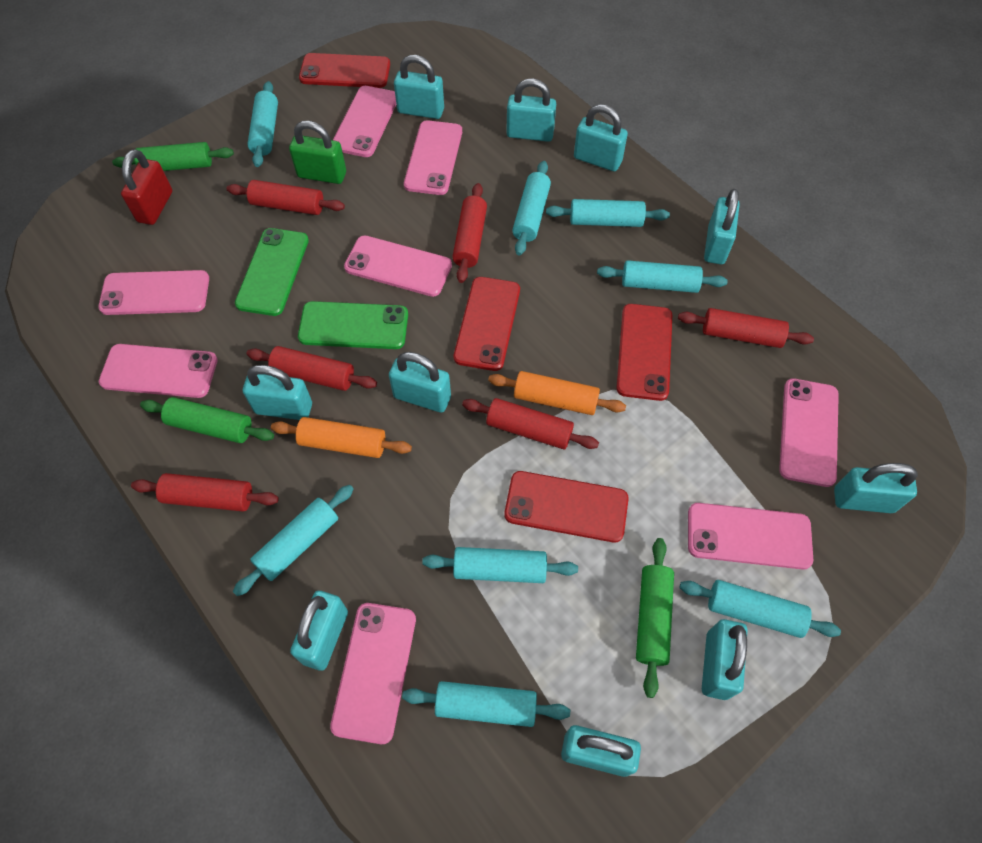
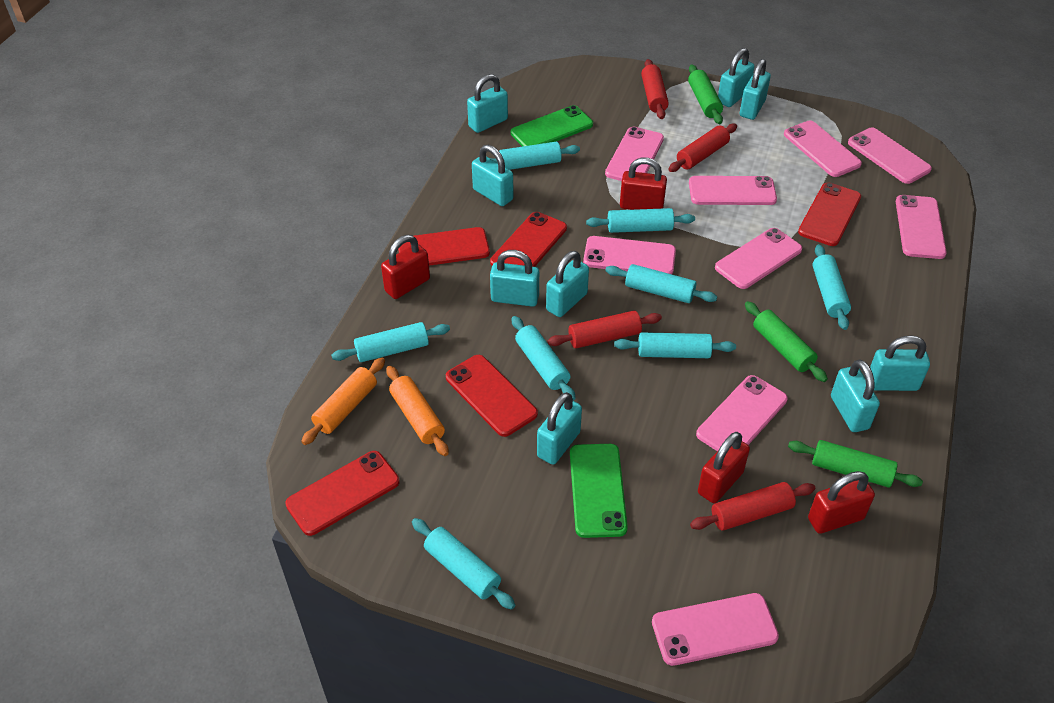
green padlock: [289,121,346,184] = 1 -> none = 0
pink phone: [98,270,209,315] [99,344,218,398] [330,603,416,744] [333,86,396,157] [344,235,452,297] [404,120,462,195] [688,503,813,570] [779,378,839,487] = 8 -> [583,236,676,274] [605,127,664,181] [652,593,779,666] [689,176,777,205] [696,375,788,451] [715,228,802,289] [784,121,862,177] [848,127,932,184] [896,195,947,259] = 9
red padlock: [121,149,172,225] = 1 -> [381,235,430,299] [620,157,667,210] [698,432,750,503] [808,471,875,534] = 4
red phone: [299,53,390,88] [454,277,520,371] [504,471,629,542] [616,304,672,401] = 4 -> [285,451,400,536] [398,227,490,266] [446,355,538,437] [490,212,567,267] [798,183,861,246] = 5
red rolling pin: [131,473,279,511] [226,180,345,215] [246,346,377,391] [452,183,487,283] [462,398,599,449] [678,308,814,348] = 6 -> [547,311,662,348] [641,59,669,119] [668,124,737,172] [690,482,815,531] = 4
turquoise padlock: [243,365,312,420] [290,591,348,671] [389,352,451,413] [394,55,444,119] [506,78,556,142] [561,725,641,777] [574,104,628,171] [702,619,747,700] [704,189,740,264] [834,463,918,513] = 10 -> [467,74,508,133] [472,145,514,206] [490,250,539,307] [537,392,582,465] [546,251,589,317] [718,48,755,107] [740,59,771,120] [831,359,880,432] [870,335,930,391] = 9

